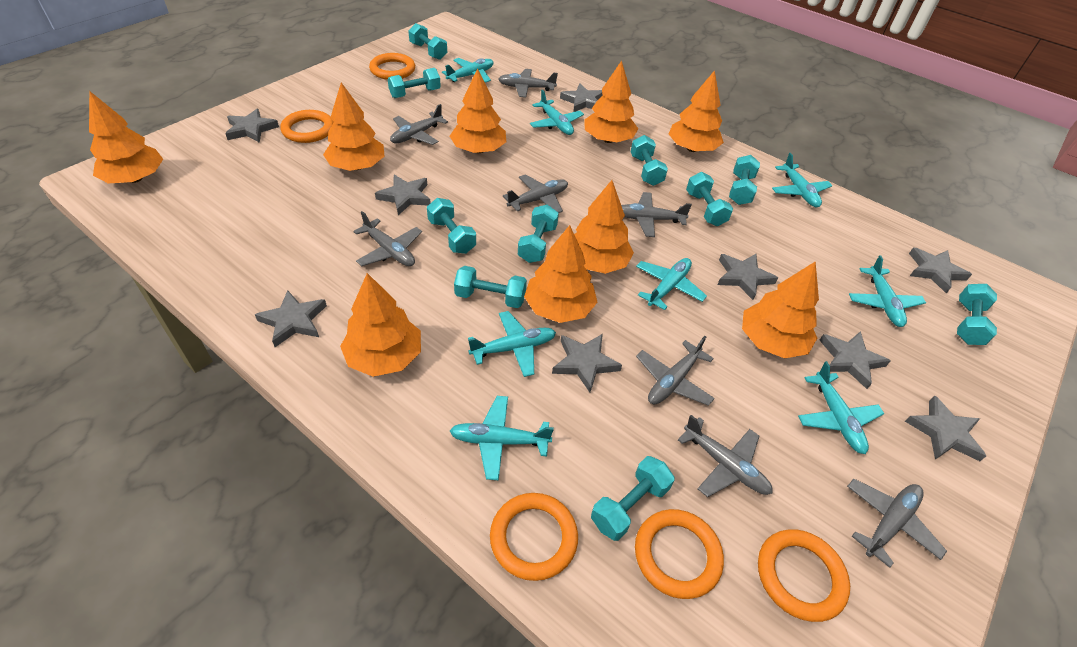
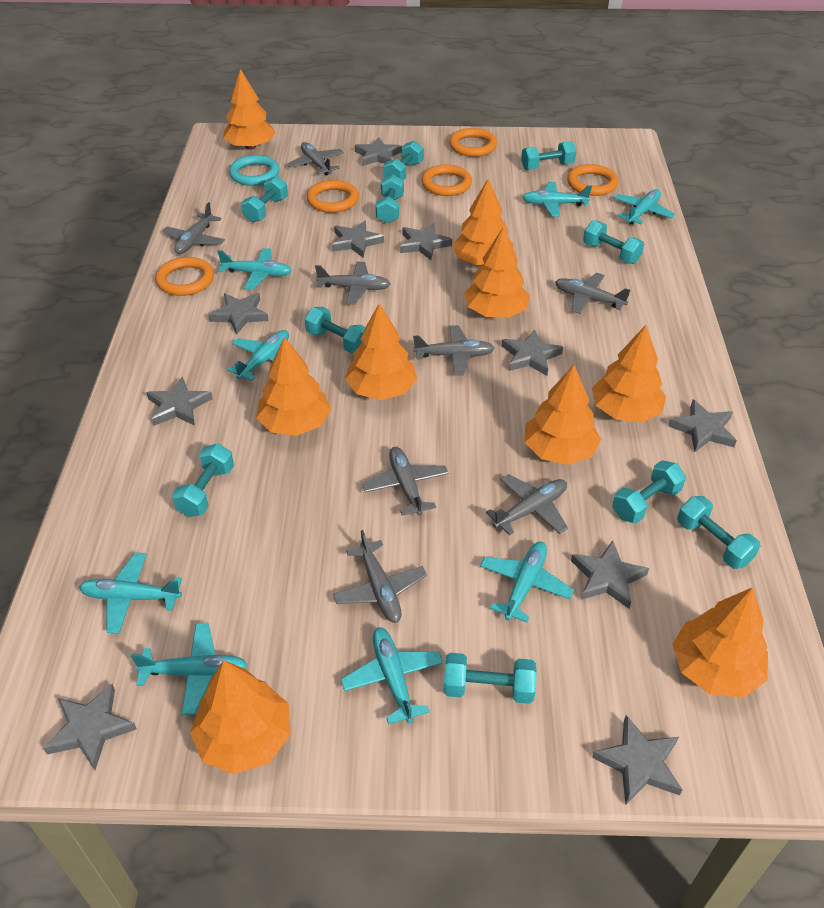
grey star: [225,109,279,143] [255,290,327,347] [375,175,431,215] [552,334,622,393] [560,83,603,112] [717,254,778,300] [819,332,891,389] [905,395,986,461] [909,247,972,293] = 9 -> [43,684,137,770] [146,376,213,426] [208,293,268,335] [332,221,384,258] [355,137,402,166] [400,223,452,260] [502,330,563,376] [571,540,649,609] [592,715,682,805] [668,399,737,452] = 10
turquoise ring: none = 0 -> [229,155,280,186] = 1

